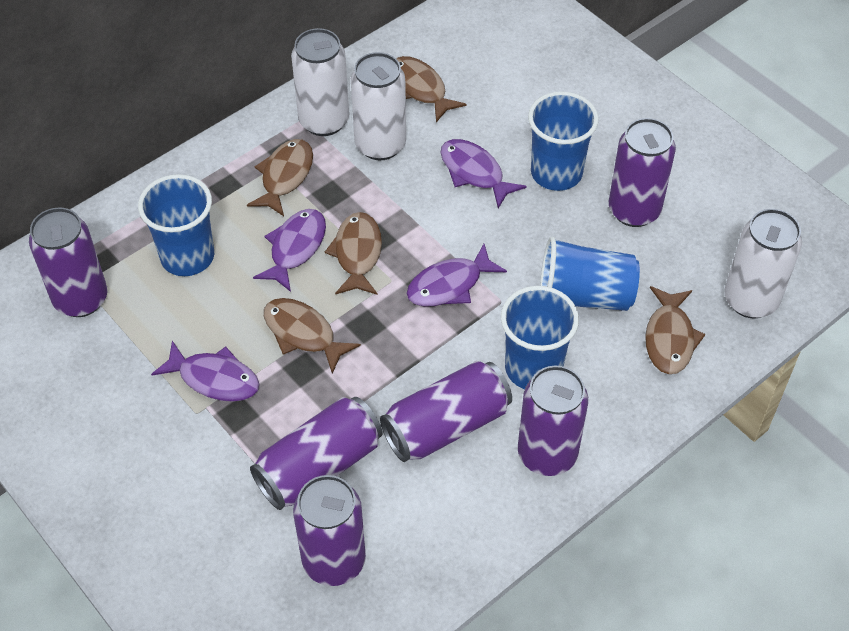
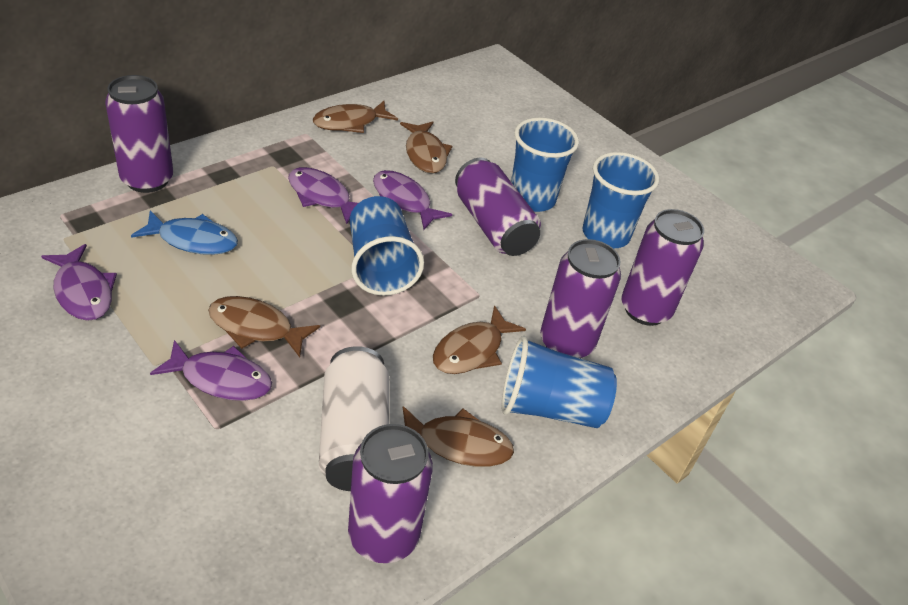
blue fish: none = 0 -> [131,211,238,255] = 1
purple can: [29,207,107,317] [250,397,383,510] [293,475,366,586] [380,361,512,462] [518,366,588,476] [609,118,676,227] = 6 -> [105,75,173,193] [348,424,433,563] [455,158,541,256] [540,239,621,358] [621,209,704,326] = 5
white can: [291,28,349,136] [351,52,406,160] [724,209,802,318] = 3 -> [319,346,390,491] = 1

